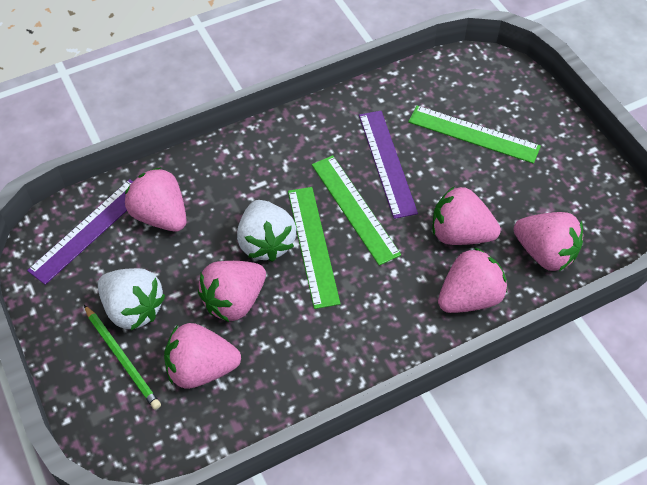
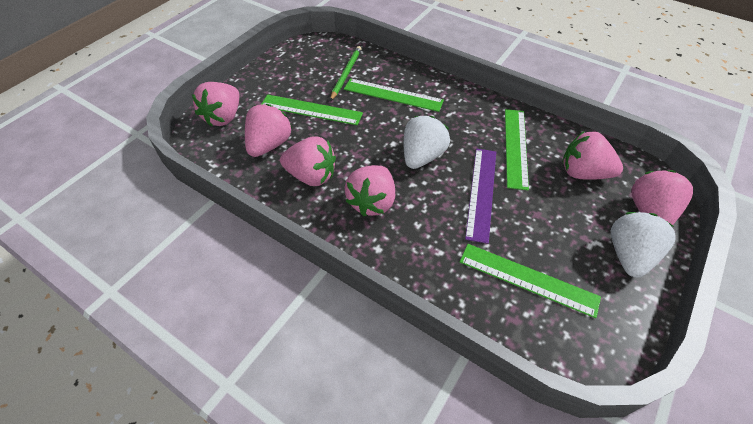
green ruler: [288,187,340,309] [312,155,401,265] [408,106,541,164] = 3 -> [262,94,363,125] [344,78,444,112] [460,244,601,318] [505,109,529,190] = 4
purple ruler: [27,179,133,285] [359,111,418,219] = 2 -> [465,148,496,244] = 1

